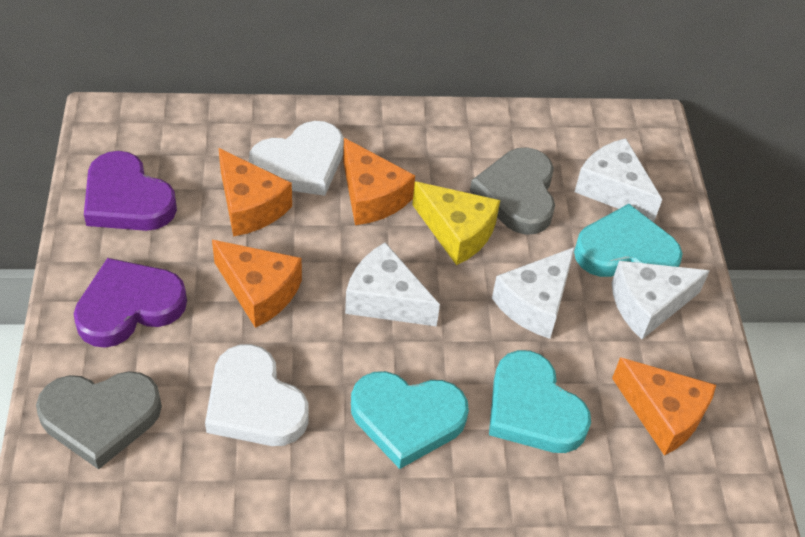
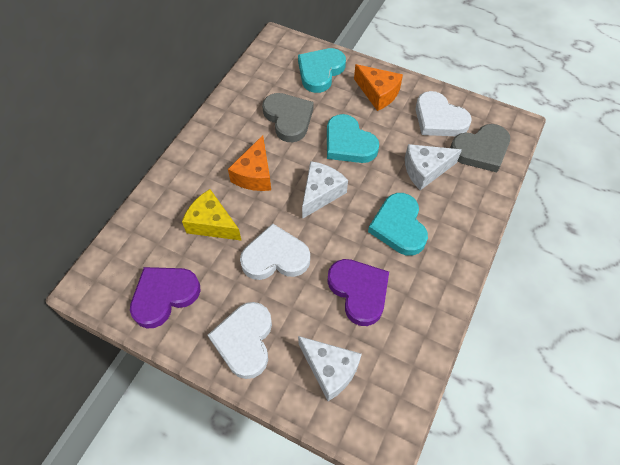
orange cheese: [212,240,302,328] [219,148,292,237] [343,138,415,225] [612,357,716,456] = 4 -> [228,135,271,191] [354,64,403,111] = 2
white cheese: [345,242,440,327] [492,247,575,339] [575,138,662,222] [612,261,710,339] = 4 -> [298,336,362,401] [302,161,348,219] [405,144,462,190] = 3
white heart: [205,344,309,446] [249,121,344,196] = 2 -> [208,302,272,379] [240,223,310,280] [416,91,472,136] = 3

